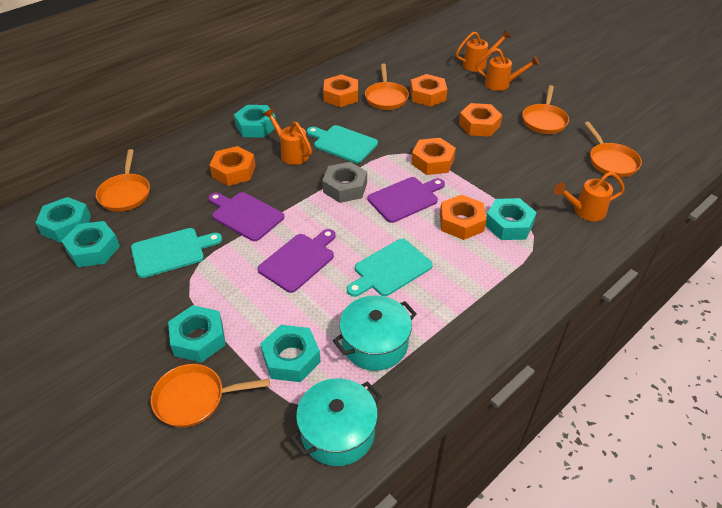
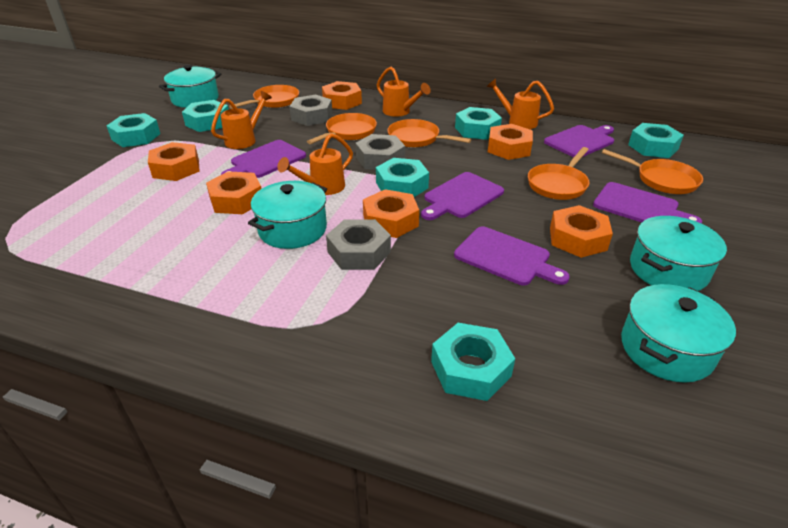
grey nut: [322,162,367,203] = 1 -> [289,94,333,126] [326,219,391,270] [356,134,405,170] = 3
purple cutting board: [208,192,284,241] [258,229,336,293] [368,177,445,223] = 3 -> [221,140,306,178] [421,172,504,220] [454,226,570,286] [544,125,614,157] [593,182,702,224] = 5
turquoise cutting board: [131,228,222,278] [307,125,378,163] [347,239,433,297] = 3 -> none = 0
turquoise pot: [290,378,382,466] [333,295,417,371] = 2 -> [159,65,221,108] [248,181,327,249] [621,284,736,383] [630,216,727,291] = 4

